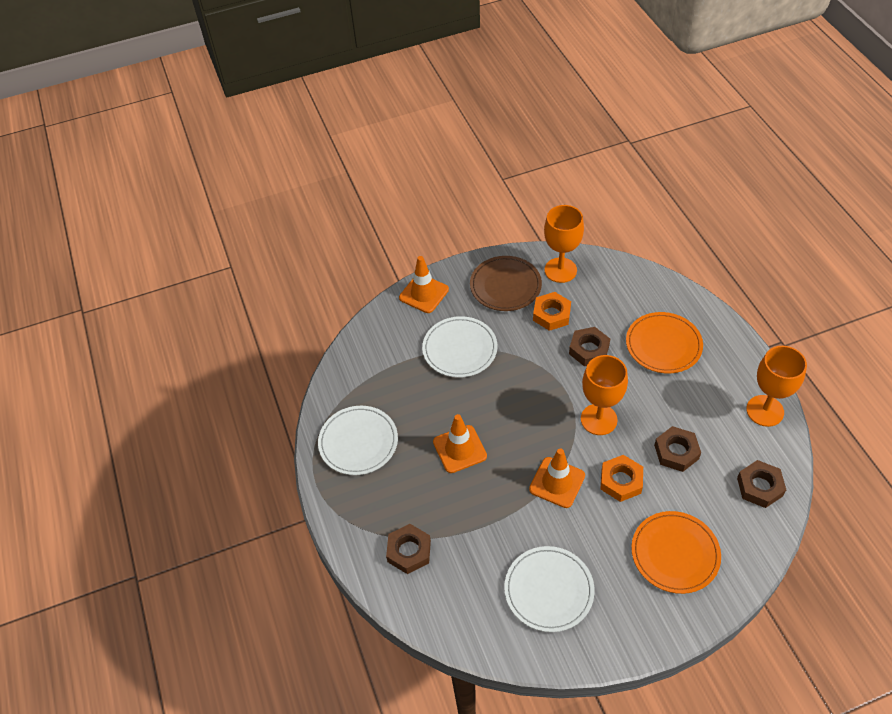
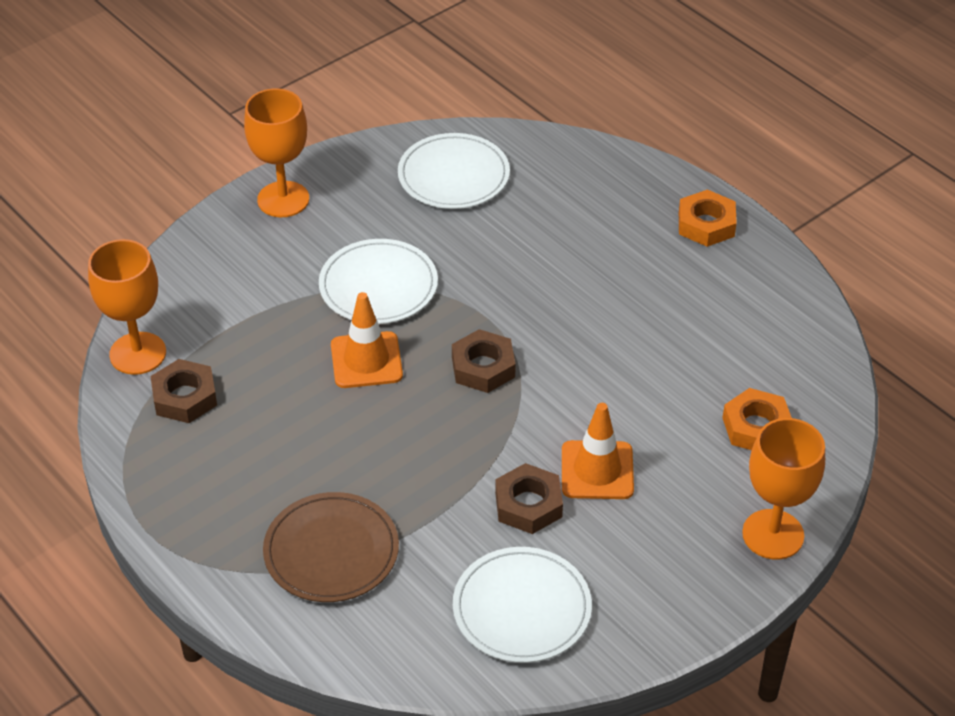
brown nut: [386,524,431,574] [569,327,610,366] [654,426,701,472] [737,460,786,508] = 4 -> [150,359,217,423] [452,329,516,393] [495,463,563,534] = 3
orange plate: [626,312,703,373] [631,511,721,594] = 2 -> none = 0
orange traffic cone: [399,256,449,313] [433,414,487,473] [529,448,585,508] = 3 -> [331,292,403,388] [562,403,634,499] = 2

